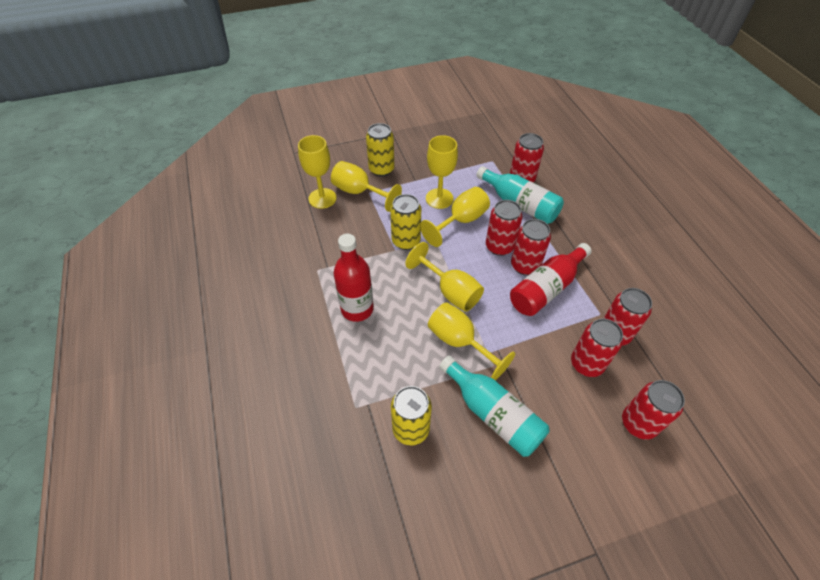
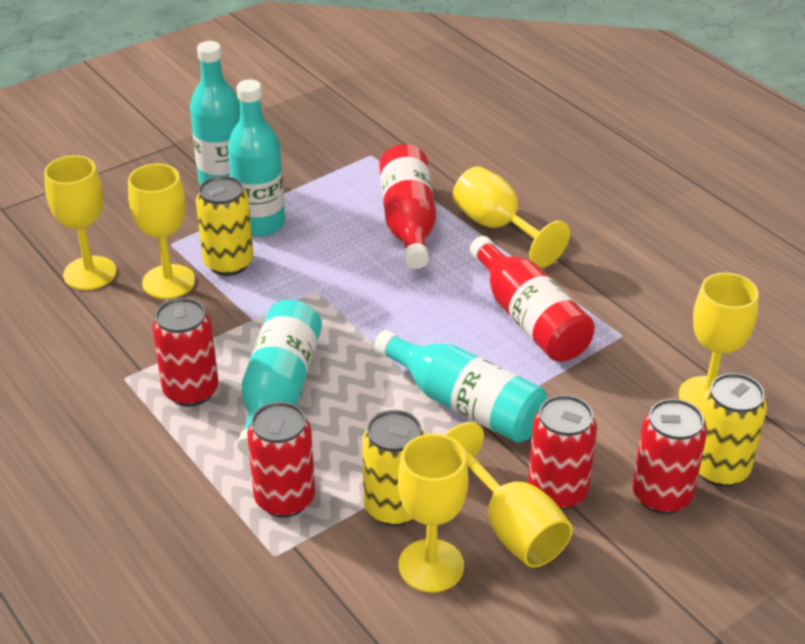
red can: [486,200,522,256] [510,133,544,183] [511,219,551,275] [571,319,623,377] [603,288,652,346] [622,380,685,440] = 6 -> [152,298,219,407] [247,402,315,517] [528,395,597,510] [633,399,707,514] = 4
turquoise bottle: [439,356,550,457] [476,166,564,224] = 2 -> [190,41,240,185] [228,79,285,237] [237,300,322,457] [374,330,548,443] = 4

